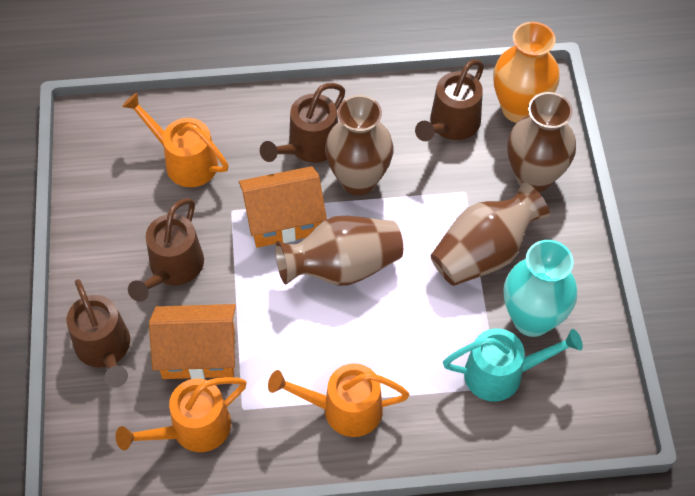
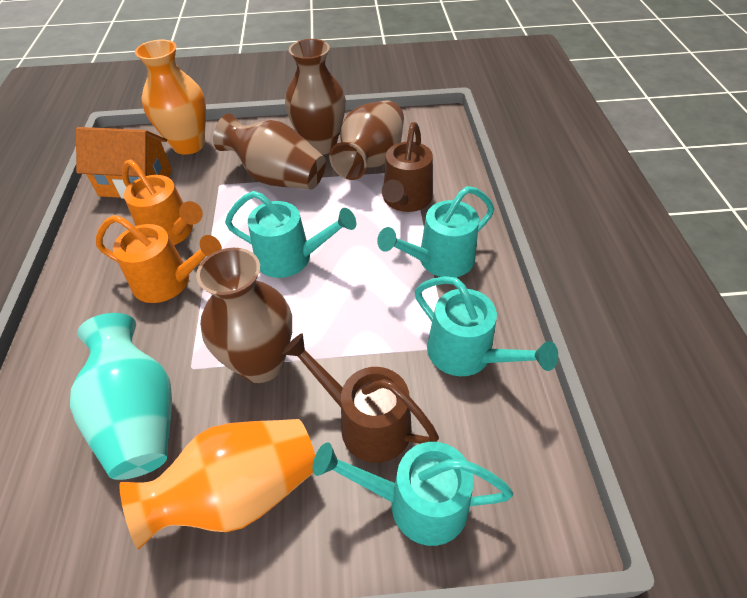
brown watering can: [66,279,130,387] [128,198,204,302] [260,83,345,163] [415,60,484,141] = 4 -> [282,334,439,463] [382,122,433,212] = 2
orange house: [149,304,236,379] [239,166,327,248] = 2 -> [76,127,172,199] = 1
orange vase: [493,22,560,123] = 1 -> [120,419,315,550] [135,40,206,155] = 2
orange watering can: [115,377,247,452] [122,93,229,187] [268,363,410,437] = 3 -> [96,215,222,303] [122,159,203,245] = 2
turquoise watering can: [443,328,583,401] = 1 -> [225,191,356,278] [313,442,513,546] [377,186,494,277] [415,276,558,376] = 4

